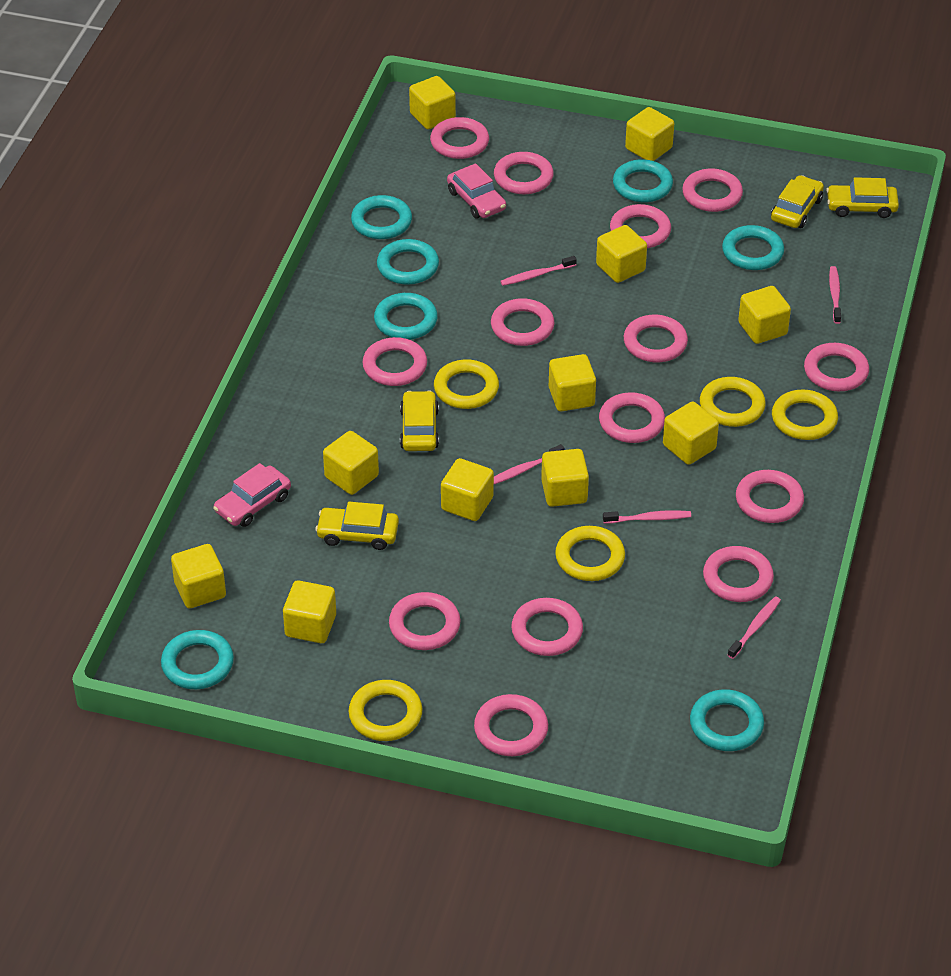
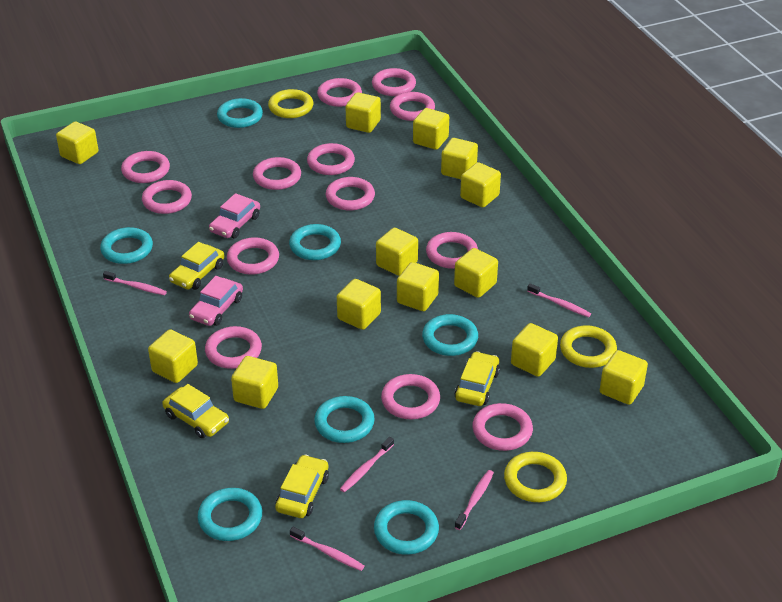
pink ring: [362,337,427,386] [389,592,460,650] [430,117,489,159] [474,694,548,756] [491,298,555,346] [494,152,554,194] [511,598,583,656] [599,392,665,443] [610,204,671,248] [624,315,688,362] [682,168,743,212] [703,546,774,602] [736,470,804,523] [804,343,869,391] = 14 -> [121,151,170,183] [142,180,192,214] [205,326,262,369] [227,237,279,275] [253,157,301,190] [307,143,355,175] [317,78,362,107] [326,177,375,210] [372,68,416,96] [381,374,440,419] [390,92,435,121] [426,232,478,269] [472,403,533,451] = 13
yellow cube: [171,544,226,608] [283,580,336,643] [323,431,379,495] [409,76,456,129] [441,458,494,521] [541,449,589,507] [549,354,596,411] [596,225,647,283] [625,107,674,161] [663,402,719,465] [738,286,791,344] = 11 -> [56,121,98,164] [148,329,198,383] [231,356,278,409] [337,279,381,330] [346,92,381,133] [376,228,418,276] [397,262,439,311] [413,108,449,150] [441,138,478,179] [454,248,498,298] [460,162,501,207] [511,323,558,377] [600,350,648,405] = 13
yellow ring: [349,680,423,741] [434,359,499,409] [555,526,625,581] [700,377,766,427] [772,390,838,440] = 5 -> [268,89,313,118] [504,452,567,502] [560,325,617,368] = 3

